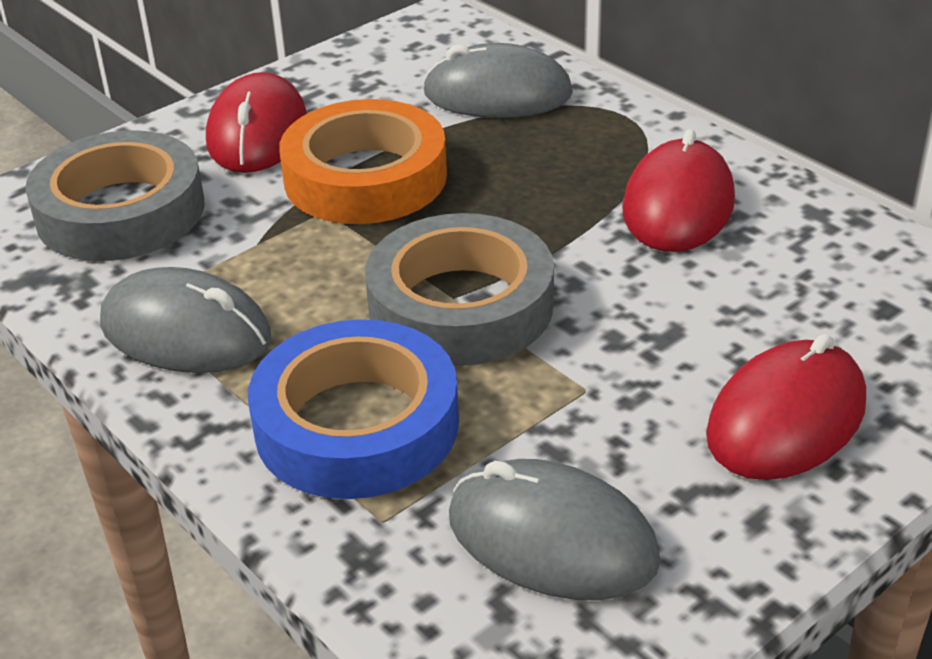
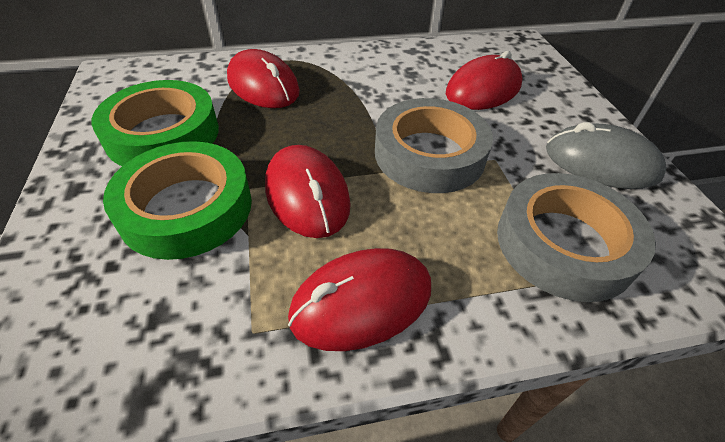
blue tape: [248,319,459,499] = 1 -> none = 0
green tape: none = 0 -> [92,80,219,166] [103,141,252,260] = 2
grey mouse: [100,267,271,373] [423,43,573,118] [449,459,661,600] = 3 -> [546,122,667,189] = 1
orange tape: [279,99,447,224] = 1 -> none = 0
red mouse: [206,72,307,173] [622,129,735,252] [706,334,866,480] = 3 -> [227,49,300,108] [265,145,351,238] [288,248,431,351] [446,51,522,110] = 4

